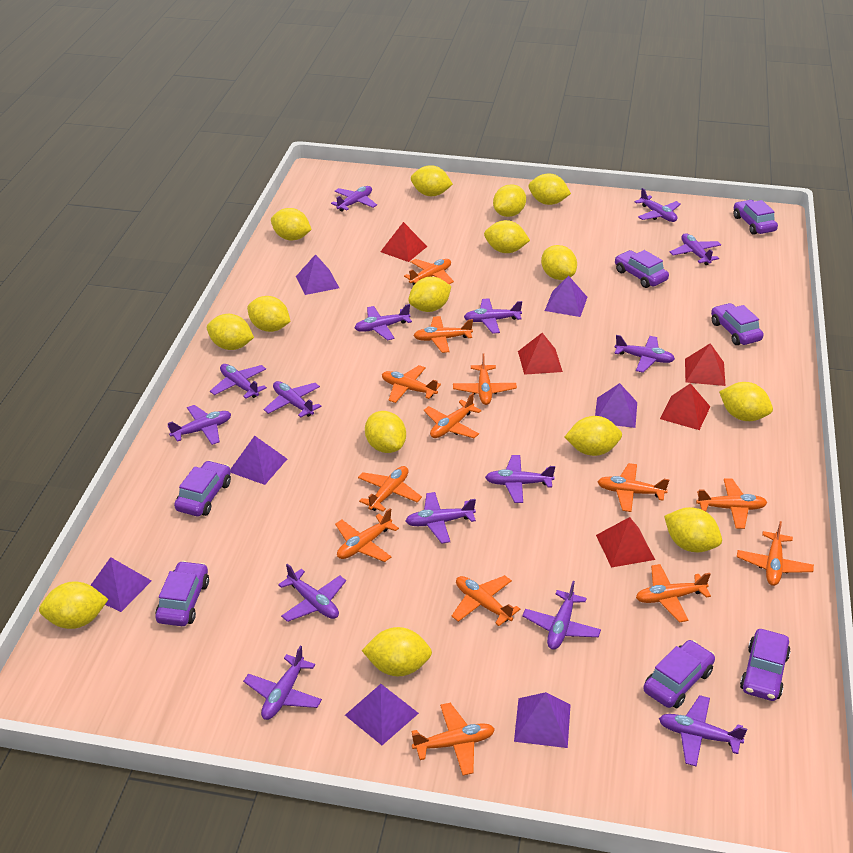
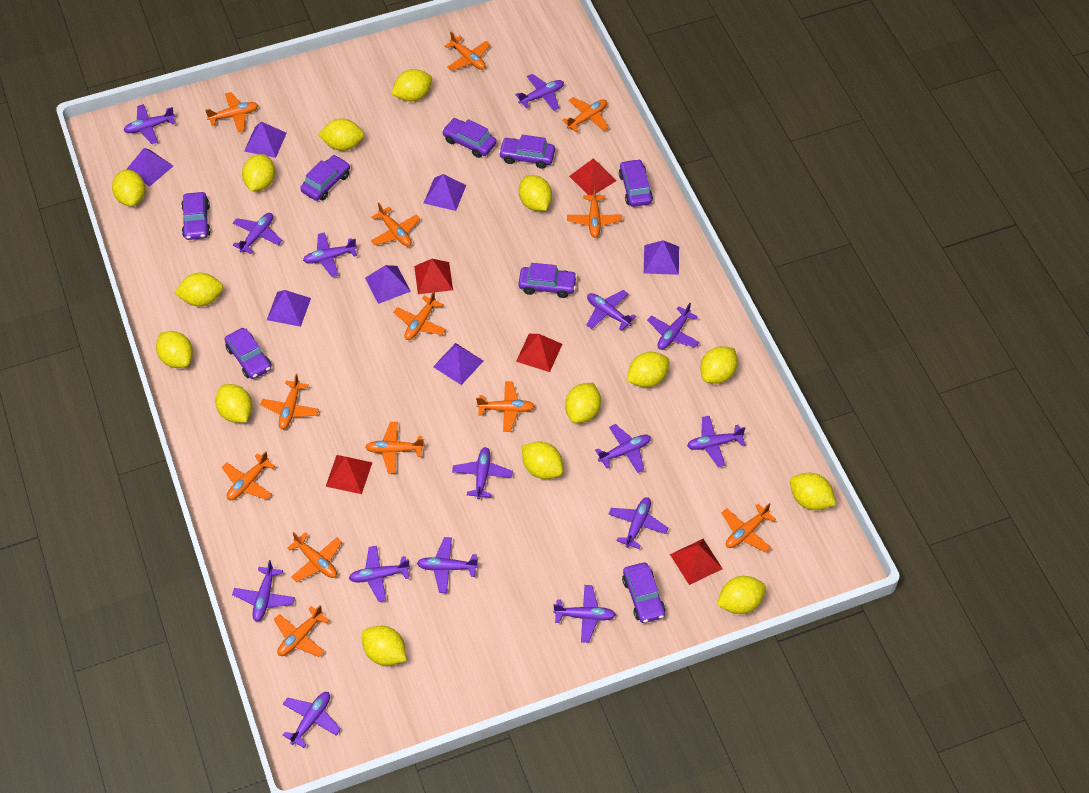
purple car: [155,561,209,626] [174,460,231,516] [615,250,669,288] [643,640,715,708] [711,303,764,345] [734,200,778,235] [740,629,791,701] = 7 -> [181,192,211,240] [225,328,271,379] [300,155,350,201] [442,118,497,158] [499,135,555,169] [518,263,577,298] [619,159,653,207] [622,562,665,623] = 8

